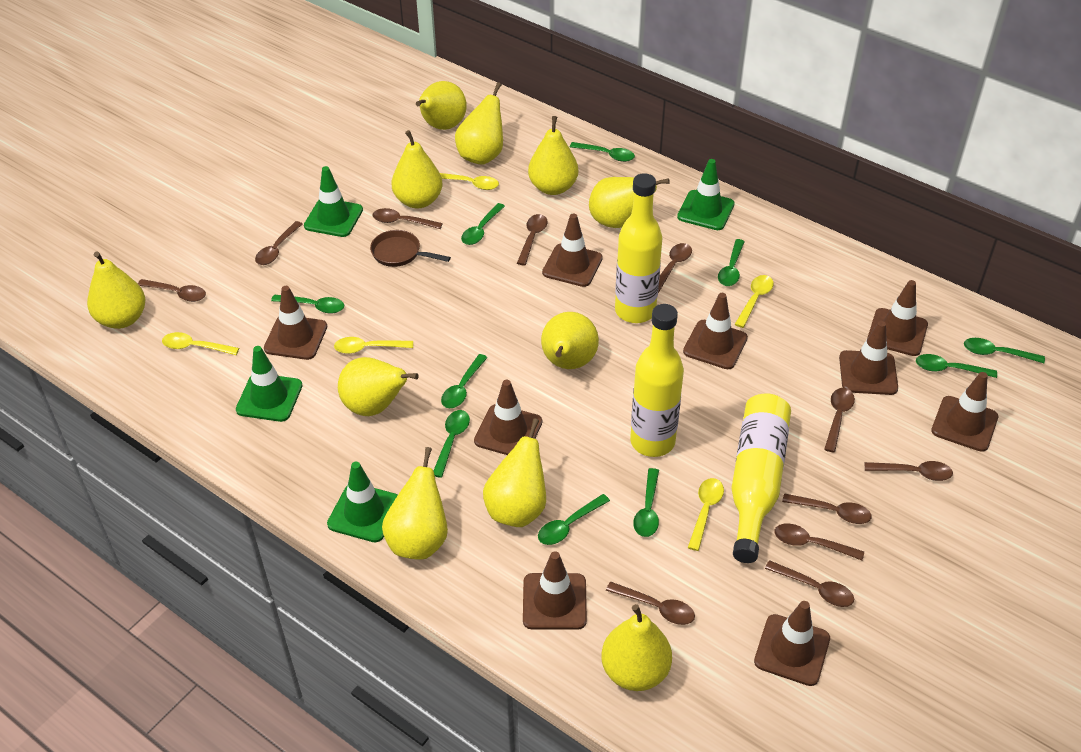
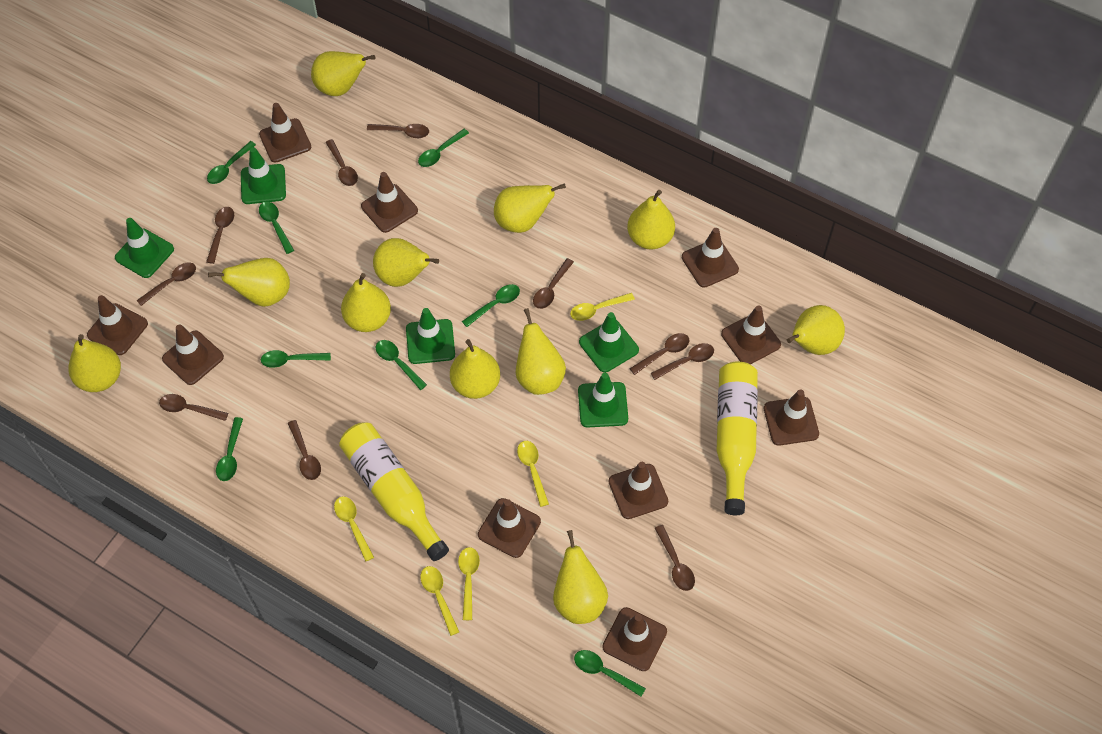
brown pan: [370,230,451,267] = 1 -> none = 0
brown spoon: [138,279,206,302] [255,221,302,265] [372,208,443,229] [517,214,548,265] [606,582,695,625] [658,243,692,293] [765,560,854,607] [774,523,864,560] [782,493,872,524] [824,388,855,453] [865,461,953,481] = 11 -> [136,262,196,306] [159,394,228,421] [206,207,234,264] [288,420,321,480] [325,139,358,186] [367,124,429,138] [533,258,574,309] [630,333,689,375] [651,343,714,380] [655,525,695,591] = 10
brown traffic cone: [264,286,327,360] [474,380,542,455] [523,551,587,630] [542,213,603,287] [683,293,748,369] [754,601,830,686] [839,321,898,395] [868,280,928,356] [931,372,998,452] = 9 -> [87,295,148,355] [162,324,224,385] [259,103,311,163] [361,172,418,233] [478,498,541,558] [602,607,667,671] [608,462,668,519] [682,228,739,288] [721,305,781,364] [764,389,819,446] = 10
green spoon: [271,295,344,314] [434,410,470,478] [441,354,488,408] [461,203,505,245] [538,494,610,545] [570,142,635,162] [633,468,659,537] [718,239,745,286] [916,354,997,378] [964,338,1045,363] = 10 -> [207,141,256,184] [216,417,243,481] [259,202,294,254] [261,350,331,368] [376,340,427,390] [418,129,469,167] [462,284,520,327] [574,650,646,697] = 8
green traffic cone: [236,346,302,422] [304,166,363,237] [327,462,398,542] [677,159,735,230] = 4 -> [115,218,174,278] [241,147,286,204] [406,308,455,364] [578,373,628,428] [579,312,639,373] = 5
yellow bottle: [615,173,662,323] [630,304,684,457] [731,393,791,563] = 3 -> [339,422,449,561] [717,362,758,515] = 2

